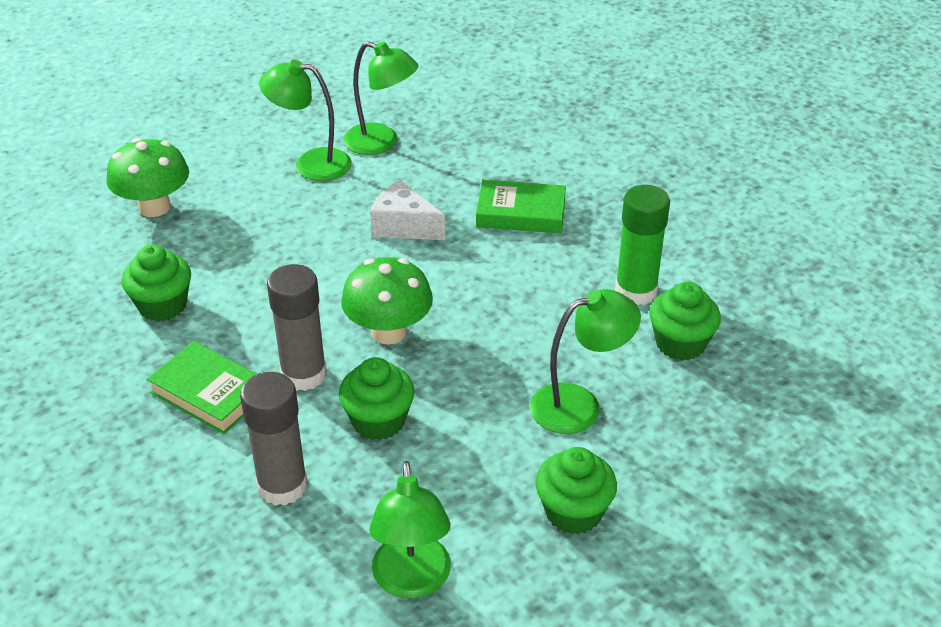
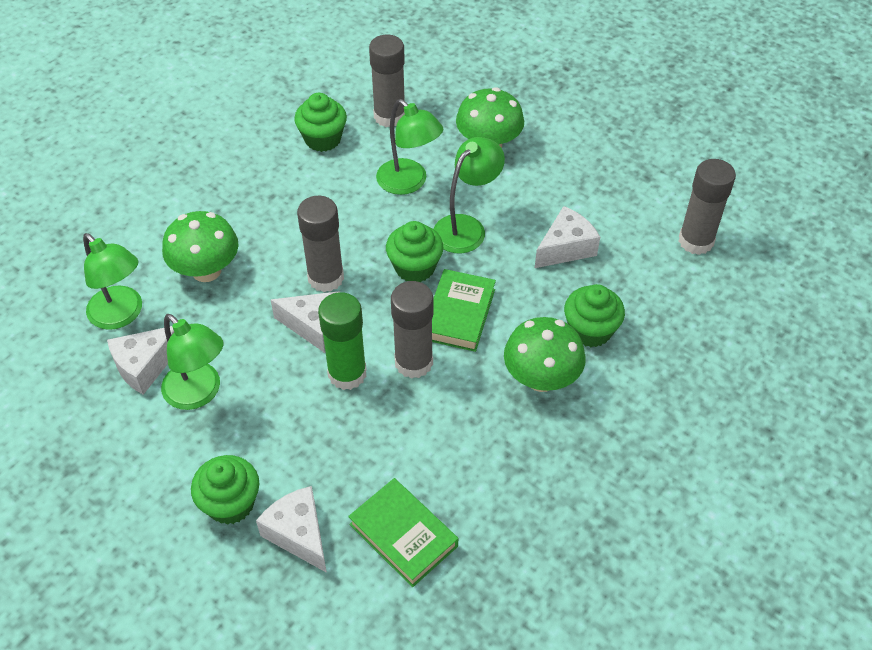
green mushroom: [107,138,189,217] [341,257,433,345] = 2 -> [162,211,238,282] [456,87,524,148] [504,317,586,392] = 3
grey glue stick: [240,372,308,506] [267,264,327,391] = 2 -> [297,196,344,292] [369,35,405,127] [391,281,434,379] [678,159,736,255] = 4
white cheese: [370,180,445,240] = 1 -> [107,326,174,395] [256,486,327,573] [271,291,340,353] [535,206,600,268] = 4

